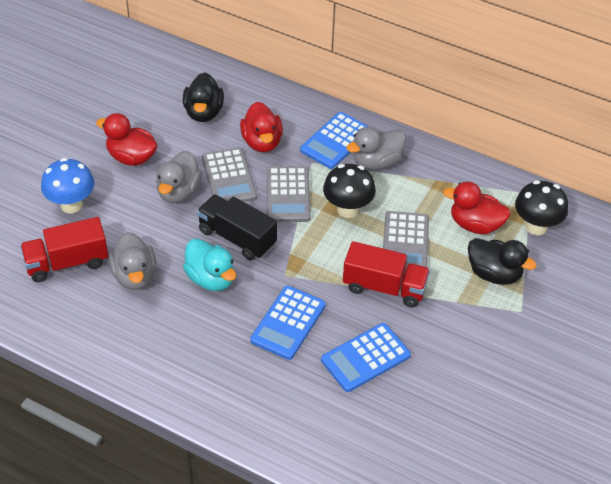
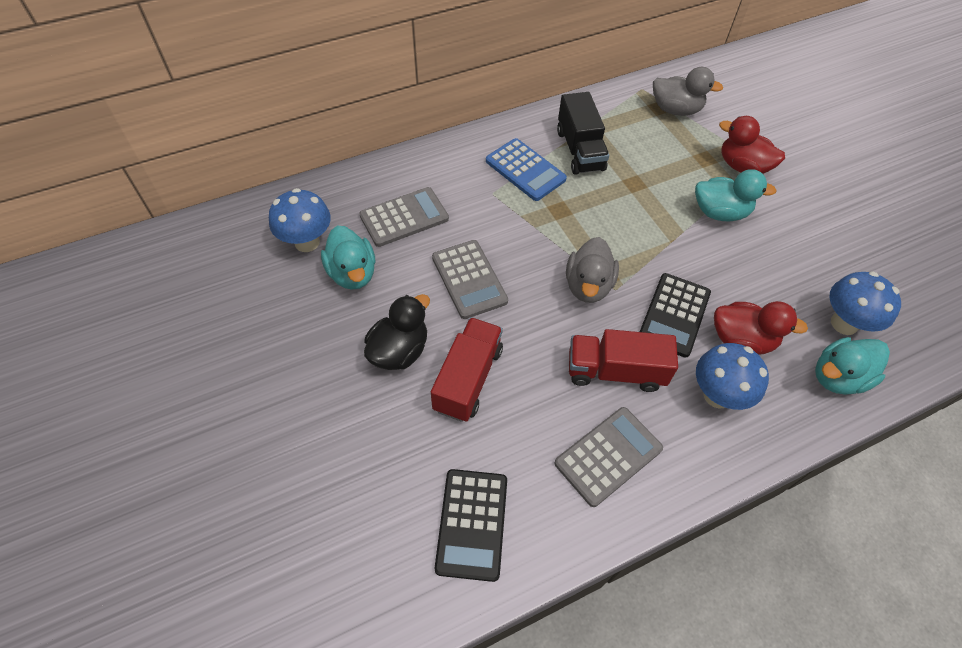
black calculator: none = 0 -> [435,469,507,582] [640,273,711,358] = 2
black duck: [183,72,224,122] [468,238,537,285] = 2 -> [364,294,430,370] = 1
black mushroom: [323,164,376,218] [515,180,568,235] = 2 -> none = 0
blue calculator: [250,286,326,360] [300,112,369,169] [321,323,411,392] = 3 -> [486,138,567,201] = 1
blue mushroom: [41,158,94,213] = 1 -> [269,188,331,252] [696,343,769,410] [829,271,901,335] = 3
grey duck: [109,232,156,290] [156,151,202,203] [346,127,406,170] = 3 -> [566,237,619,303] [653,67,723,116] = 2
red duck: [96,113,158,166] [240,102,283,152] [443,182,511,234] = 3 -> [714,301,808,355] [719,116,785,174] = 2
turquoise duck: [183,238,236,291] = 1 -> [321,226,376,290] [695,169,777,222] [815,337,890,395] = 3

